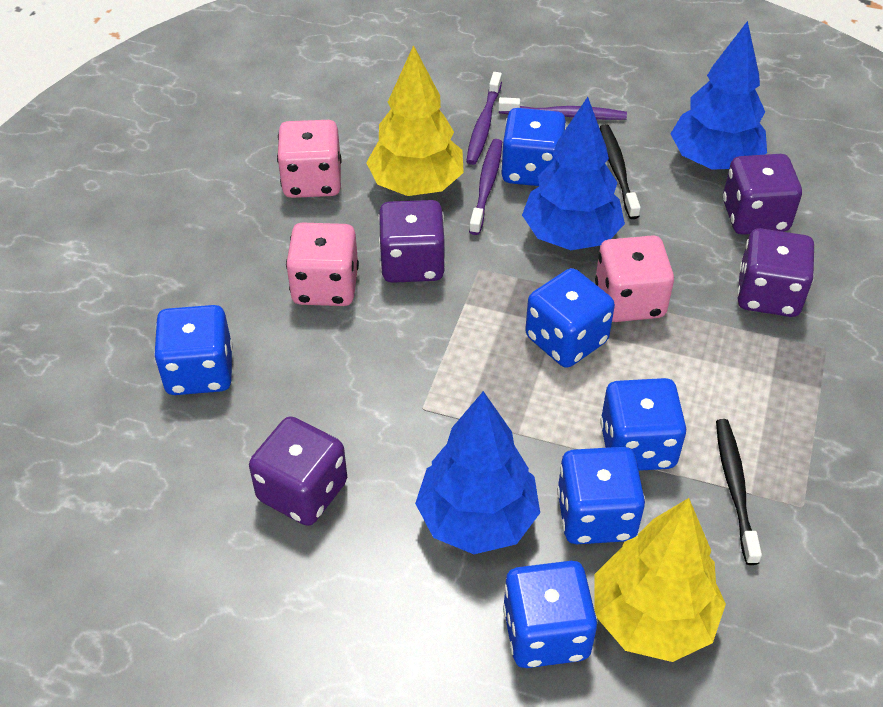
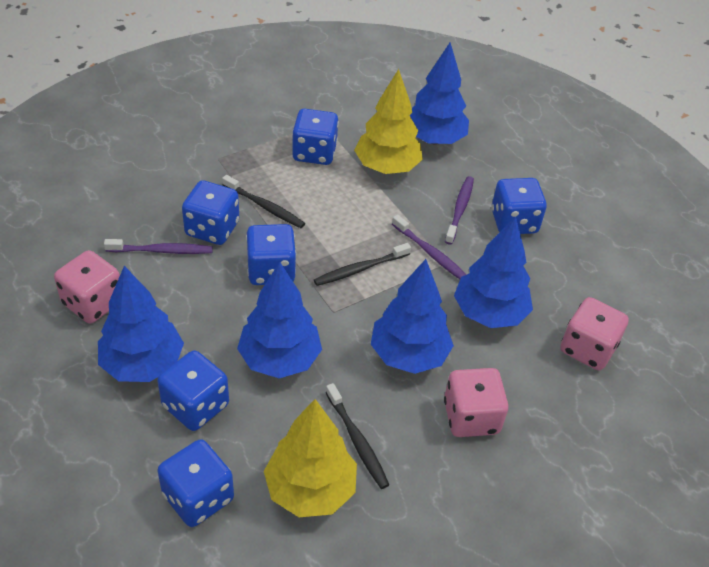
black toothbrush: [600,124,641,219] [716,419,762,565] = 2 -> [222,175,305,228] [314,243,411,286] [326,383,389,489] = 3
blue tree: [415,391,540,554] [522,97,625,250] [671,21,767,170] = 3 -> [98,266,184,382] [237,262,322,378] [371,259,454,374] [410,42,469,145] [454,217,533,328] = 5
purple dice: [249,416,347,526] [378,200,445,283] [723,154,802,235] [737,228,814,317] = 4 -> none = 0

